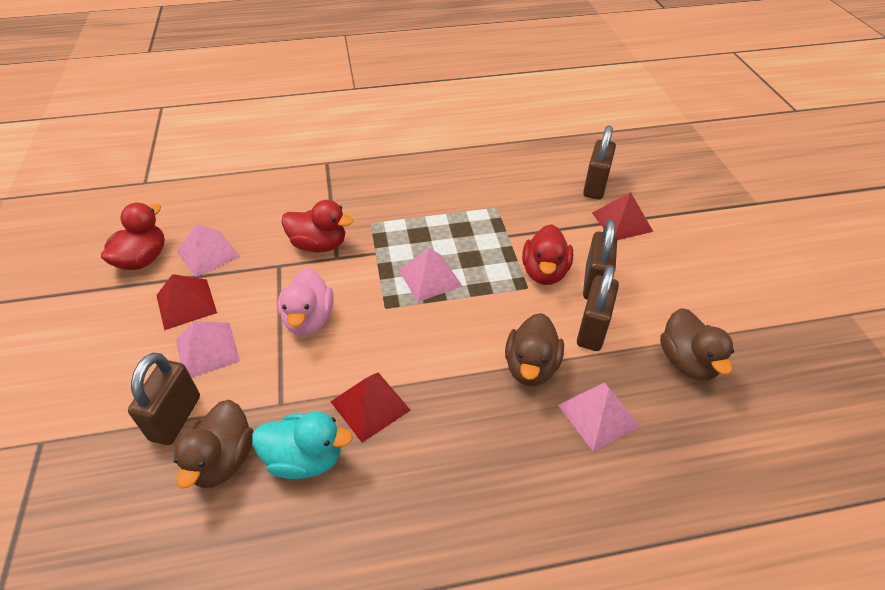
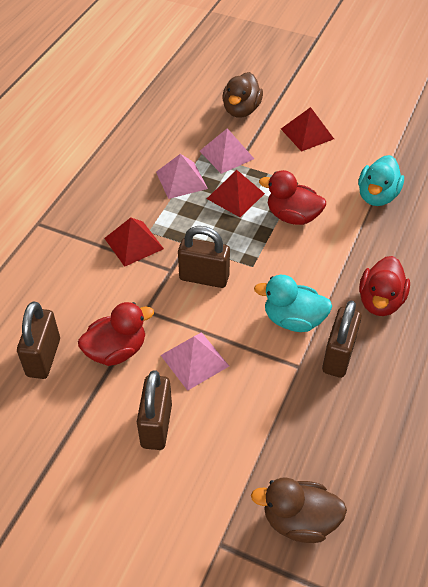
brown duck: [174,400,253,489] [505,313,564,386] [660,308,734,381] = 3 -> [222,72,263,118] [251,477,347,543] = 2
pink duck: [278,268,333,335] = 1 -> none = 0
pink pyramid: [176,321,240,378] [177,224,240,277] [398,248,462,302] [558,383,641,452] = 4 -> [156,154,208,199] [161,332,229,391] [200,128,254,174] = 3
turquoise duck: [252,411,353,479] = 1 -> [254,275,332,332] [358,155,404,206] = 2

